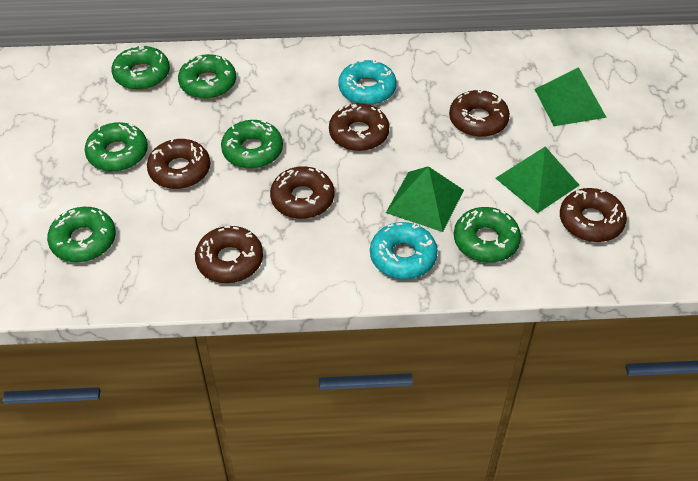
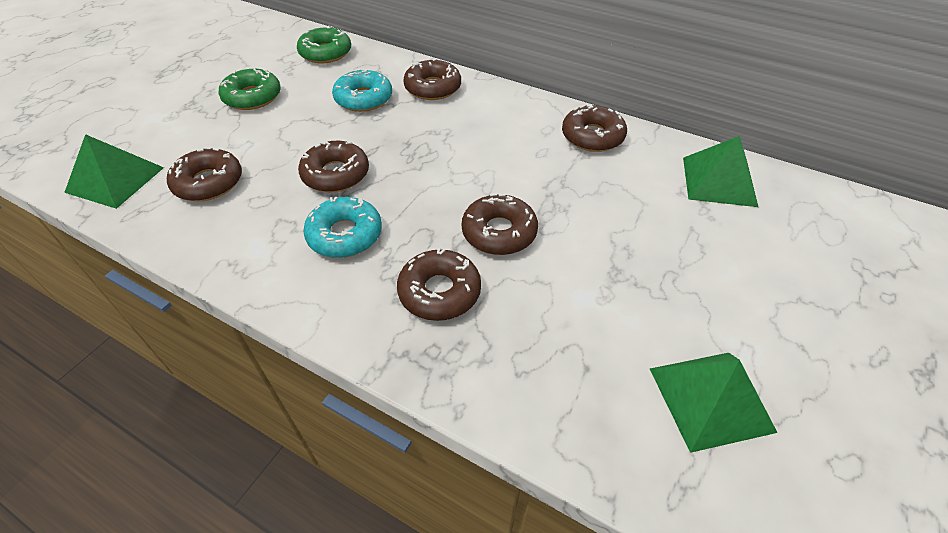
green donut: [47,207,116,262] [85,122,148,172] [112,46,170,90] [178,54,236,99] [221,120,283,169] [454,207,521,263] = 6 -> [219,68,281,110] [297,26,351,64] = 2

